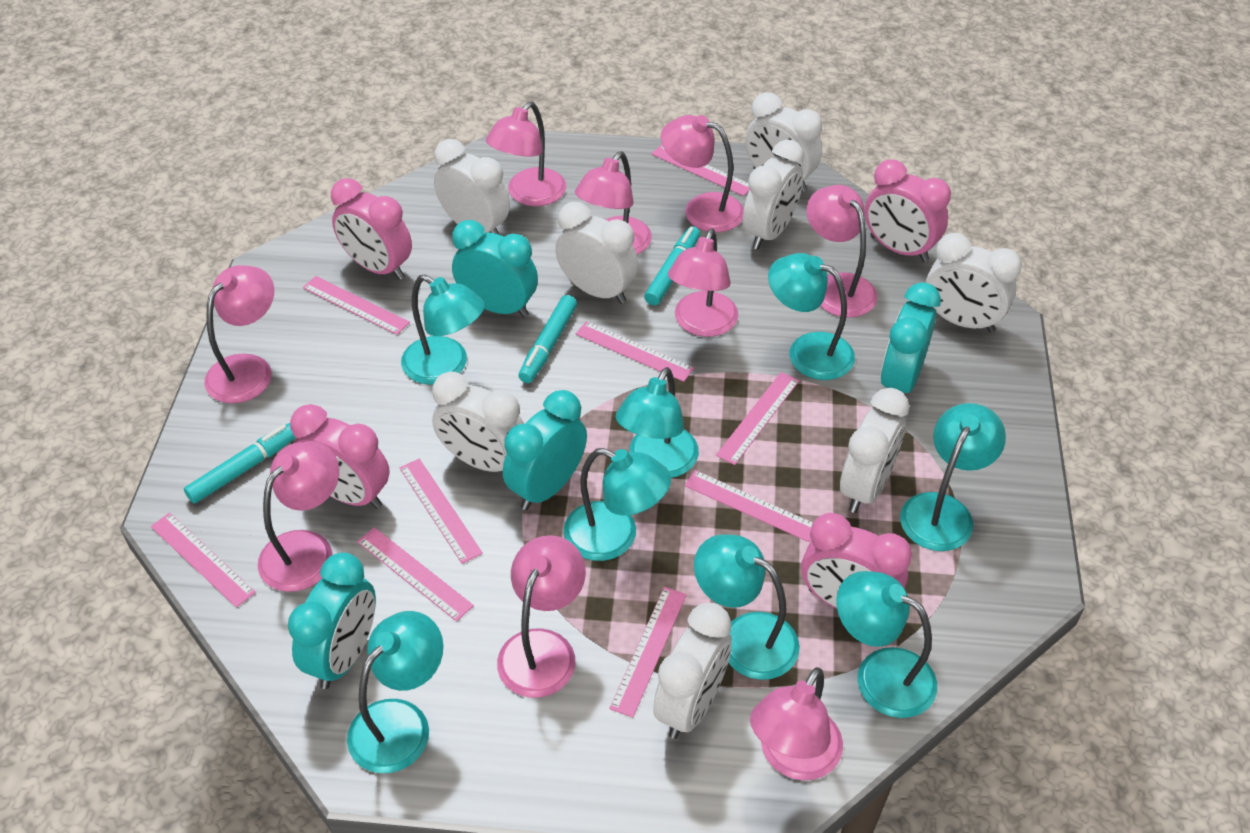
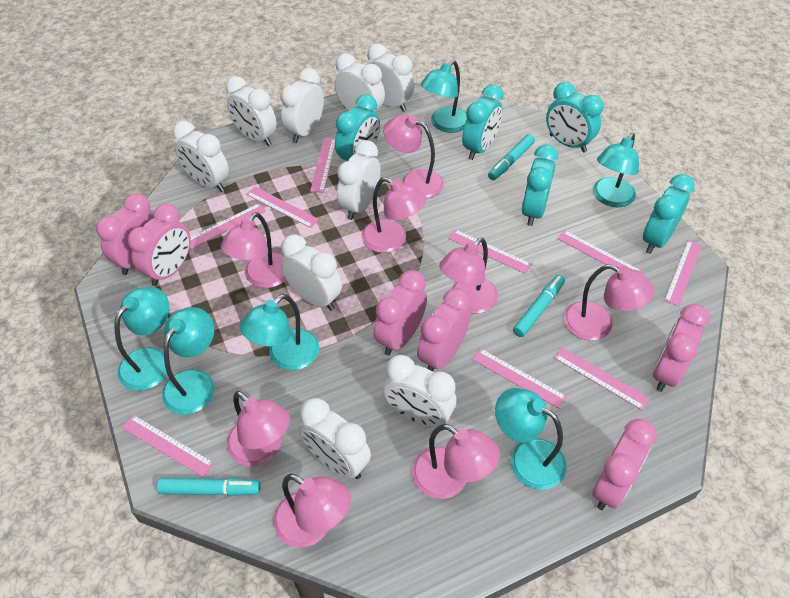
pink clock: [290,404,390,509] [331,179,412,280] [801,513,912,609] [865,159,951,262] = 4 -> [96,193,155,275] [128,203,190,286] [374,270,427,355] [417,288,471,372] [592,419,657,510] [653,304,710,392] = 6
pink lamp: [204,265,274,403] [258,441,339,592] [486,102,566,206] [497,535,586,698] [575,151,652,254] [661,115,744,232] [668,228,738,337] [750,667,843,781] [806,185,877,318] = 9 -> [221,212,286,288] [227,391,290,466] [273,474,351,548] [362,177,426,253] [383,115,444,199] [412,424,500,499] [439,238,498,314] [563,264,655,341] = 8
turquoise clock: [288,552,376,689] [452,220,538,318] [503,390,587,510] [880,282,941,393] = 4 -> [335,94,380,161] [462,84,503,160] [522,144,558,226] [546,82,604,153] [643,174,695,254] = 5
turquoise lamp: [347,611,443,773] [401,275,485,385] [563,448,671,561] [616,367,699,478] [694,534,800,680] [768,253,855,380] [836,571,937,718] [900,403,1006,551] = 8 -> [115,287,169,391] [162,307,215,415] [240,294,319,370] [421,60,467,133] [495,388,567,490] [593,133,639,207] = 6
white clock: [432,372,524,472] [434,139,510,234] [555,202,638,304] [653,603,732,739] [743,139,804,250] [745,92,822,192] [840,388,909,513] [926,233,1022,333] = 8 -> [173,121,229,192] [226,76,277,146] [280,68,324,143] [281,235,342,311] [299,398,371,479] [334,54,385,112] [337,140,380,220] [367,44,414,112] [383,355,456,427] = 9

